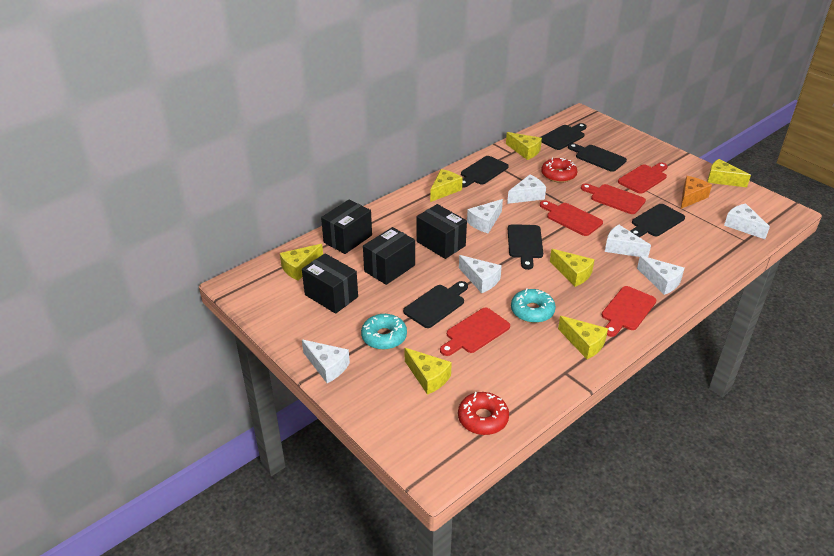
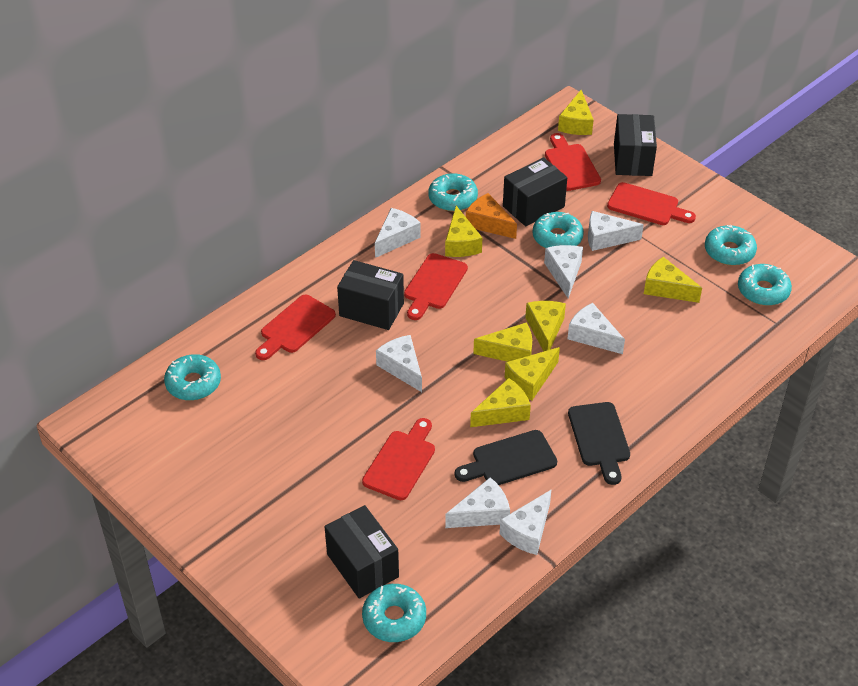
black cutting board: [403,281,468,328] [461,156,509,188] [508,224,543,270] [540,123,587,150] [568,143,627,172] [630,204,685,237] = 6 -> [455,430,557,485] [568,402,630,485] = 2
red donut: [458,392,509,435] [541,158,577,183] = 2 -> none = 0
turquoise donut: [361,314,407,350] [511,288,556,323] = 2 -> [164,354,221,401] [362,584,426,642] [428,173,478,211] [533,212,584,248] [705,225,757,266] [738,264,792,306] = 6

